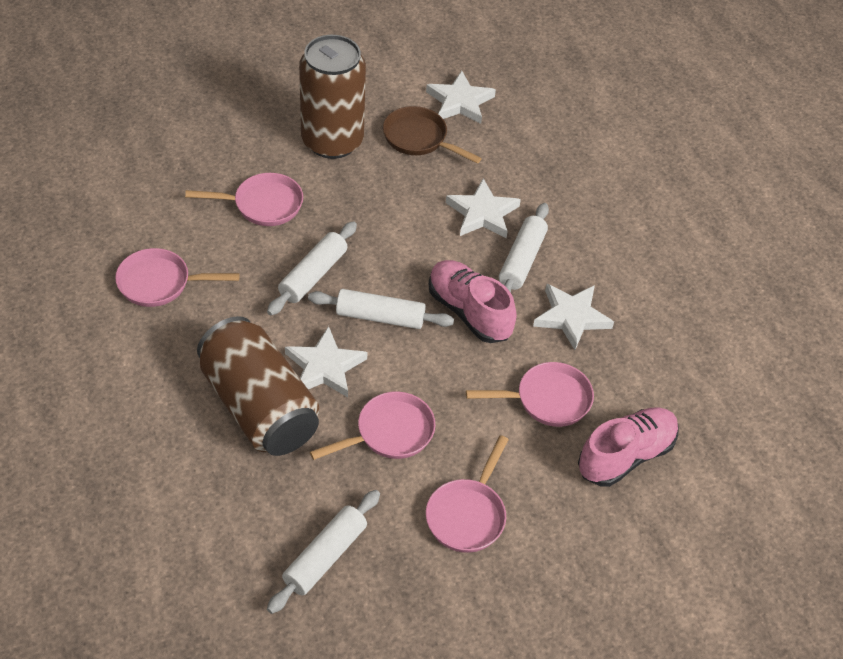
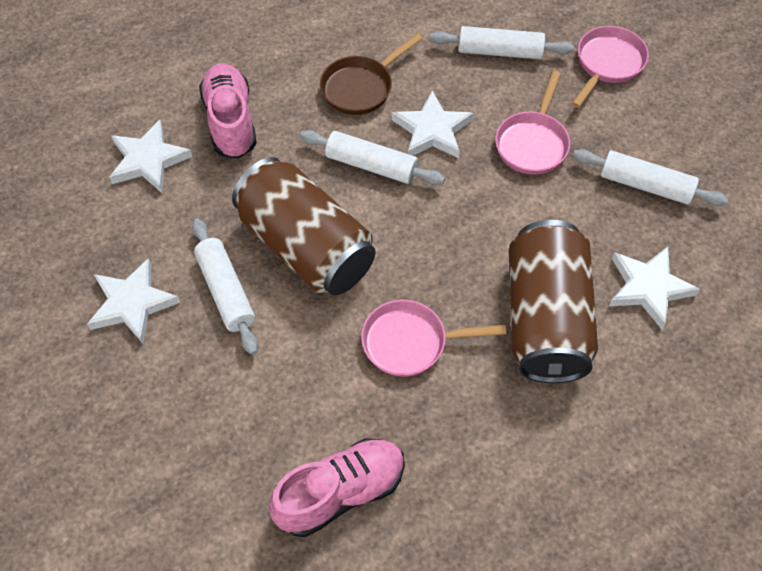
pink pan: [115,248,240,307] [185,173,303,226] [310,392,436,460] [426,435,509,553] [466,362,594,427] = 5 -> [361,300,507,377] [495,71,570,175] [572,26,649,108] = 3

